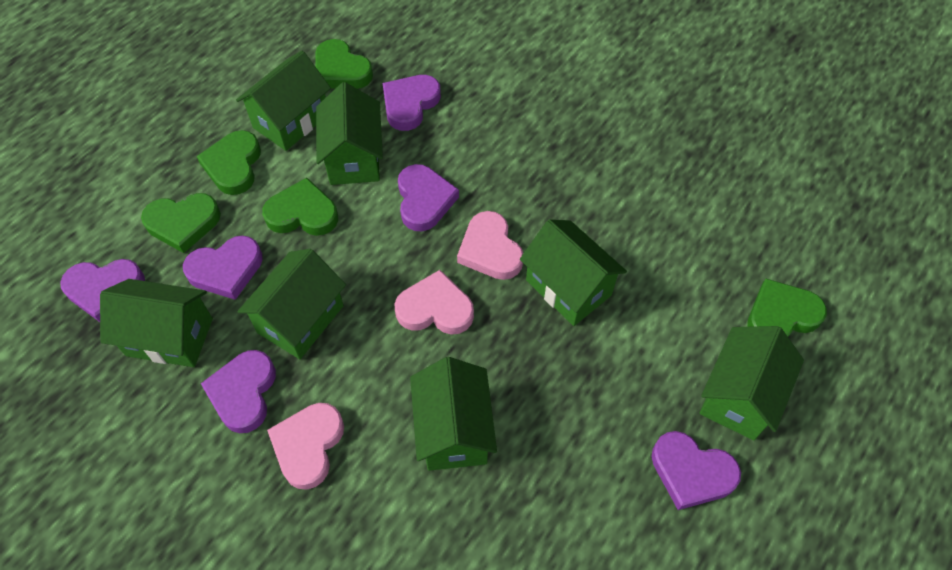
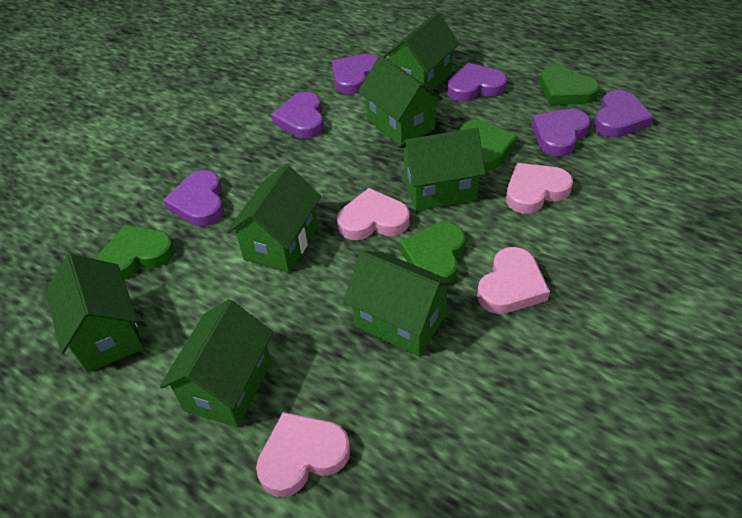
green heart: [141,193,221,253] [197,130,261,195] [262,178,338,236] [316,39,373,89] [747,279,827,337] = 5 -> [97,225,175,280] [400,223,465,281] [460,120,517,171] [540,65,599,105] = 4
pink heart: [267,403,344,490] [395,270,474,335] [457,211,523,280] = 3 -> [256,412,350,497] [337,188,410,240] [477,247,550,314] [506,163,573,214] = 4

